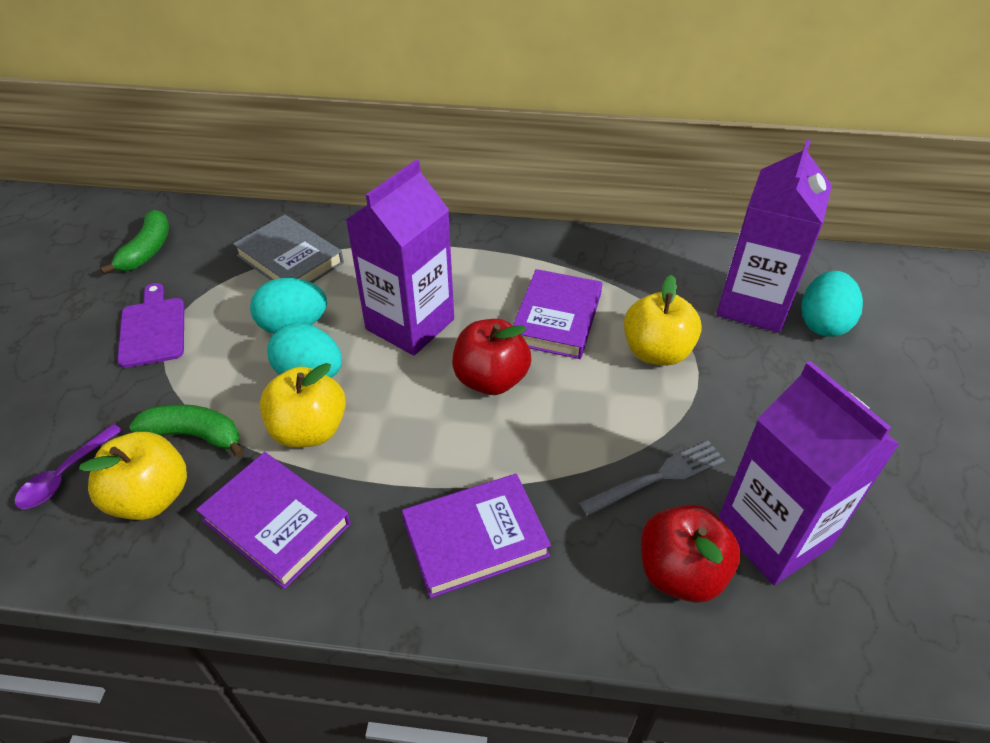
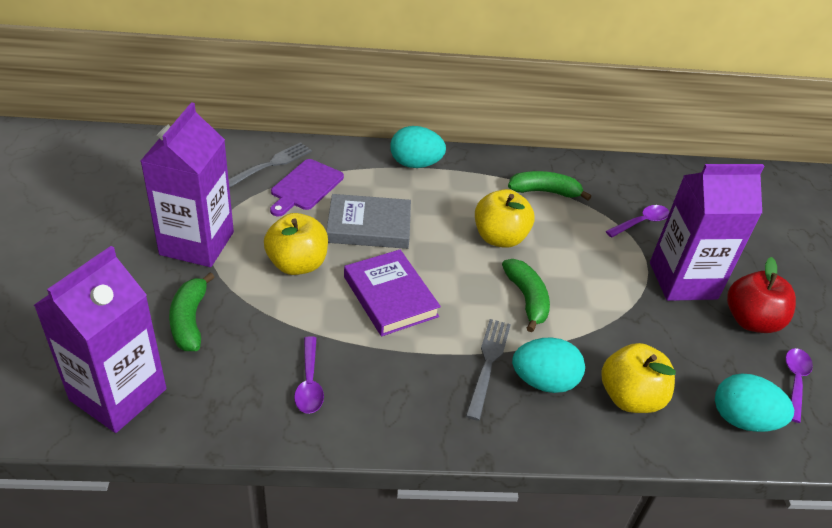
green banana: [100,210,169,275] [129,404,244,458] = 2 -> [169,273,214,351] [502,259,550,332] [508,171,591,200] = 3
grey fork: [578,441,725,517] = 1 -> [228,142,312,188] [466,319,511,421] = 2
purple book: [196,452,351,589] [402,474,551,598] [513,269,602,359] = 3 -> [344,250,441,336] = 1
purple spoon: [15,424,122,509] = 1 -> [294,336,324,414] [606,205,669,238] [785,348,813,423] = 3
red apple: [452,319,531,395] [641,504,741,603] = 2 -> [727,257,796,333] = 1

